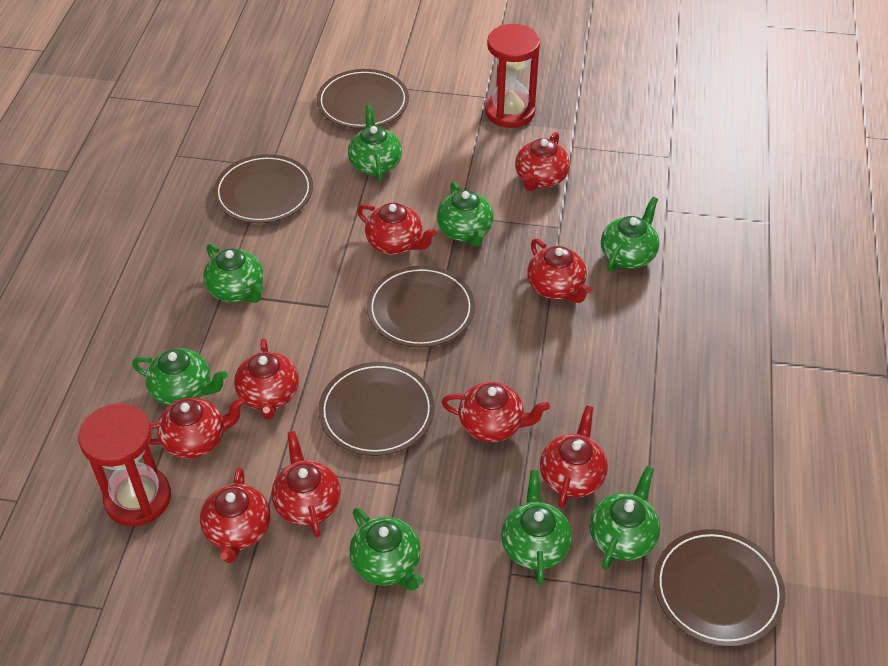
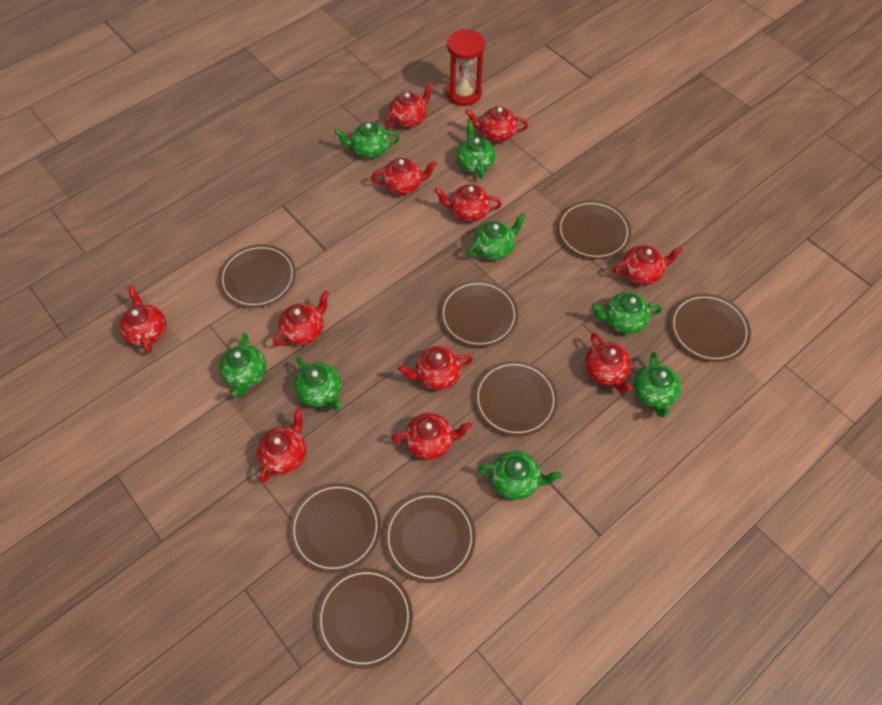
brown plate: [214,154,313,223] [317,69,409,129] [318,362,435,456] [367,266,475,348] [654,529,785,647] = 5 -> [219,244,296,308] [289,483,381,573] [316,568,413,669] [384,492,476,583] [439,280,518,347] [474,361,558,437] [557,200,631,260] [670,294,751,362] = 8
red hourglass: [78,403,171,526] [485,24,540,128] = 2 -> [446,29,485,106] = 1
red teapot: [149,397,245,459] [200,467,270,563] [234,338,299,420] [271,431,341,537] [357,203,437,255] [442,382,550,442] [515,132,570,191] [527,239,591,303] [540,405,608,509] = 9 -> [119,285,166,353] [257,408,306,483] [273,291,329,346] [371,158,437,195] [385,83,433,128] [392,413,472,460] [398,346,473,390] [434,185,502,222] [465,106,528,142] [585,333,633,392] [613,245,683,285] = 11

